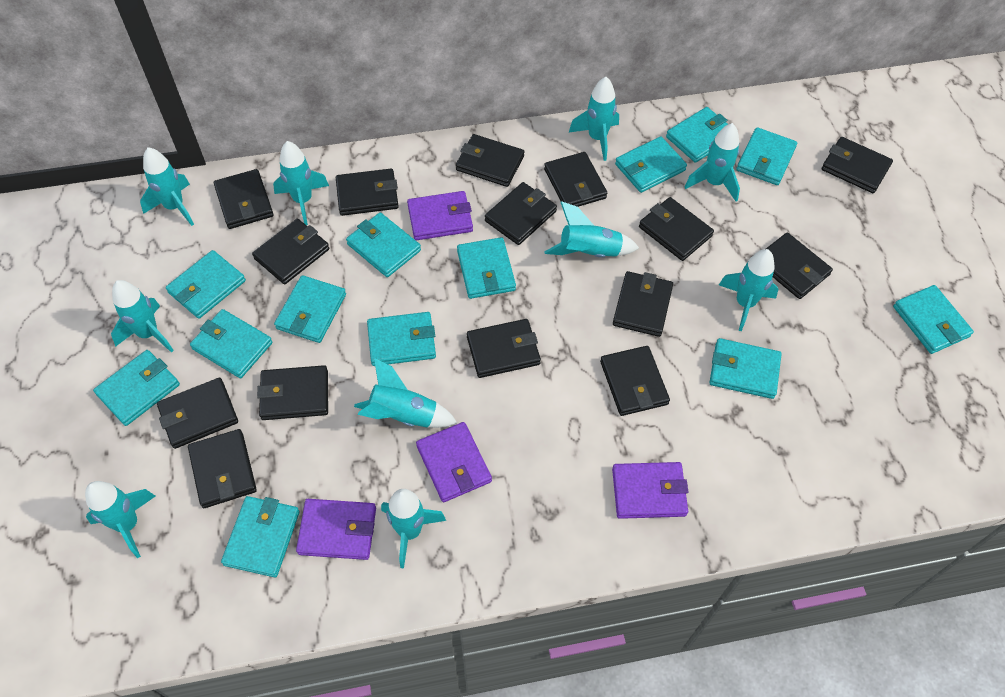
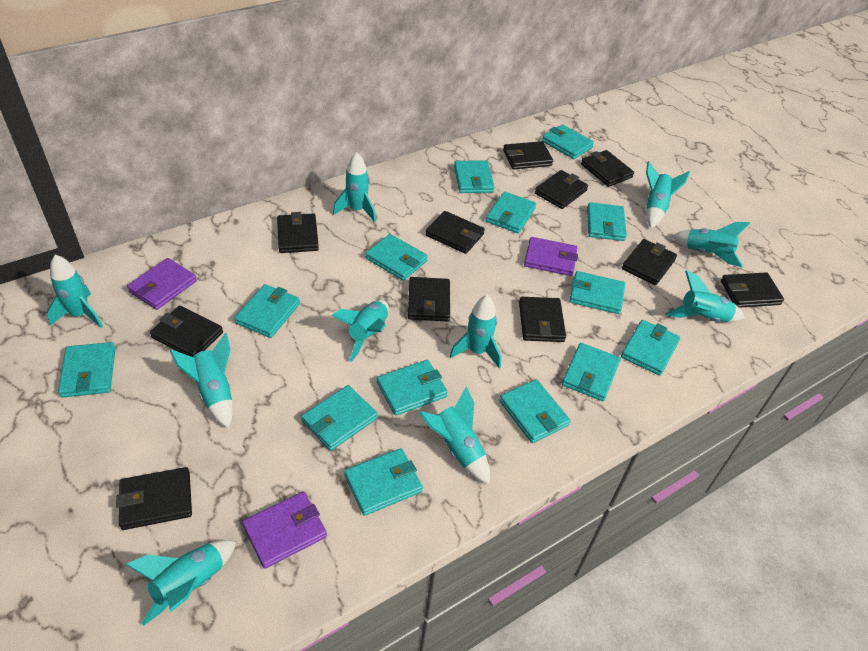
black wallet: [157,377,238,449] [188,429,257,508] [214,169,274,229] [252,219,329,284] [257,365,328,420] [336,169,399,216] [456,134,524,187] [467,319,541,378] [485,182,557,245] [544,152,607,207] [600,346,670,416] [613,271,673,337] [639,197,714,261] [766,232,833,299] [822,137,893,193] = 15 -> [116,467,192,530] [150,305,223,357] [277,212,319,253] [408,277,450,322] [425,211,485,254] [503,141,553,169] [519,297,566,342] [535,170,588,209] [581,150,634,187] [622,239,677,285] [721,272,784,308] = 11
purple wallet: [296,499,376,560] [407,191,473,240] [416,422,492,502] [612,462,688,519] = 4 -> [127,258,197,310] [242,492,327,569] [524,237,578,276] = 3
turquoise wallet: [93,350,180,426] [166,250,246,319] [190,309,272,378] [221,496,300,577] [274,275,346,343] [346,212,421,277] [367,312,436,366] [457,237,516,299] [615,136,687,193] [666,107,728,163] [709,338,782,399] [736,127,797,185] [893,285,974,354] = 13 -> [58,342,116,398] [234,284,300,338] [301,385,378,451] [344,448,423,516] [365,234,428,281] [377,360,448,416] [454,160,495,193] [486,192,536,234] [499,379,570,443] [542,124,594,159] [562,343,621,401] [569,271,625,314] [587,202,627,241] [621,320,680,376] = 14

